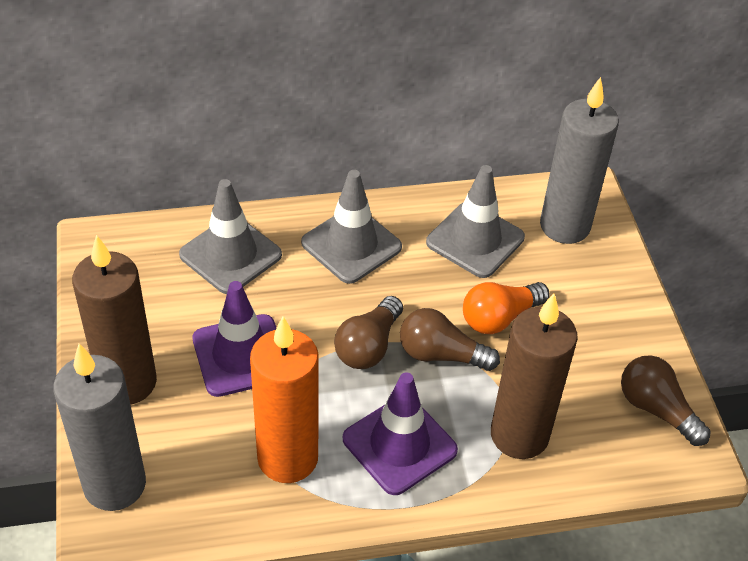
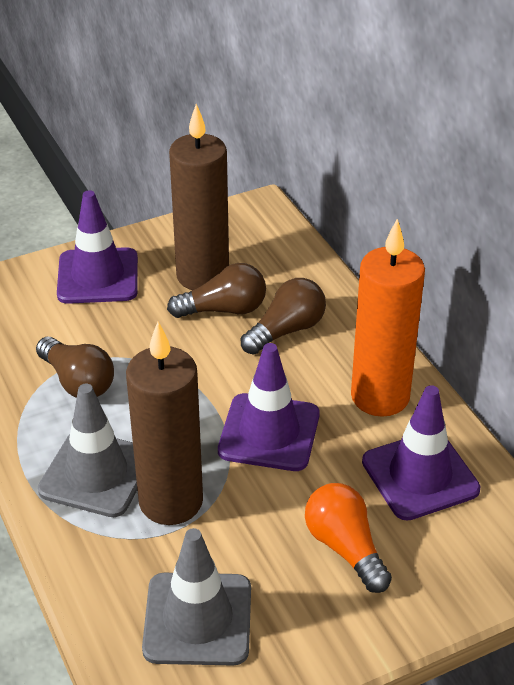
grey candle: [53,344,146,511] [540,77,619,244] = 2 -> none = 0
grey traffic cone: [179,179,282,294] [301,170,402,284] [426,165,525,278] = 3 -> [38,384,137,517] [142,528,251,666] = 2
purple traffic cone: [193,281,276,397] [343,373,458,495] = 2 -> [57,190,138,304] [218,343,320,471] [362,385,480,521] = 3

